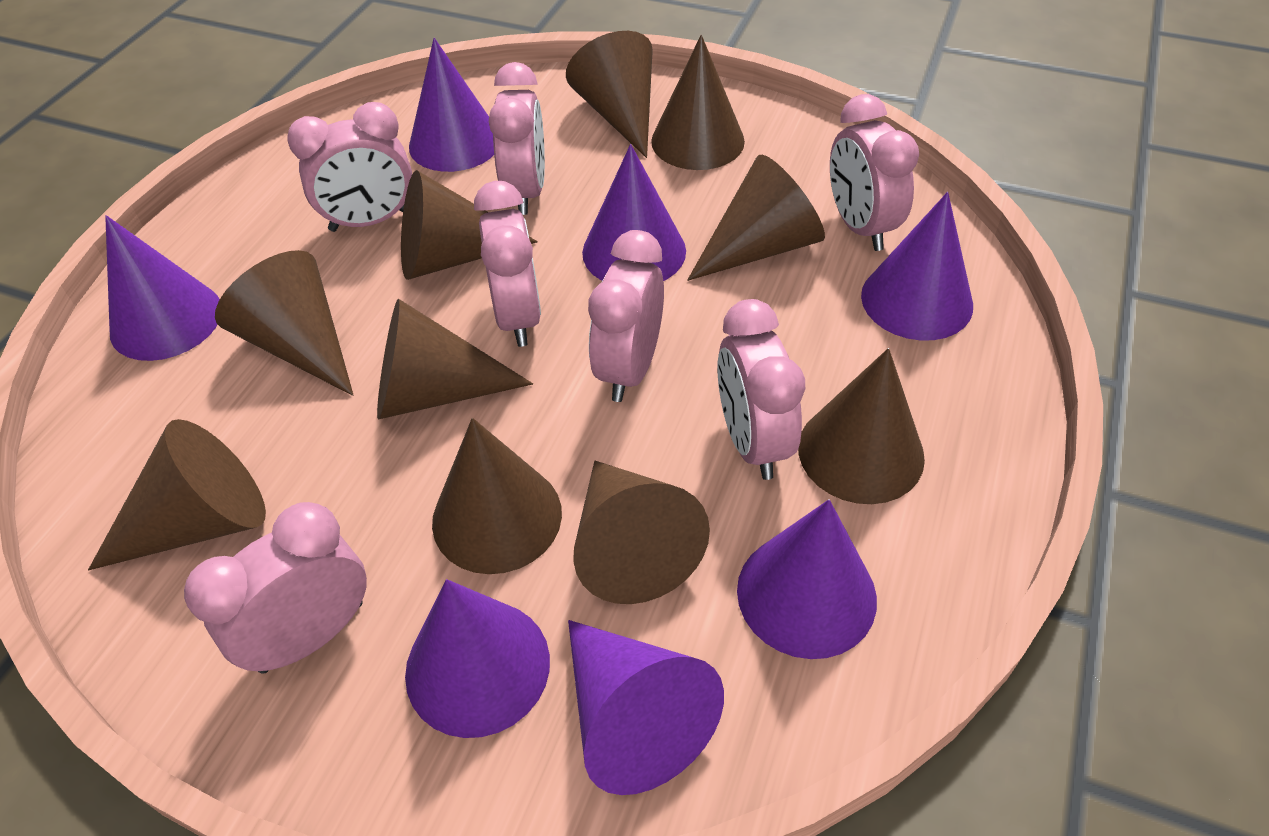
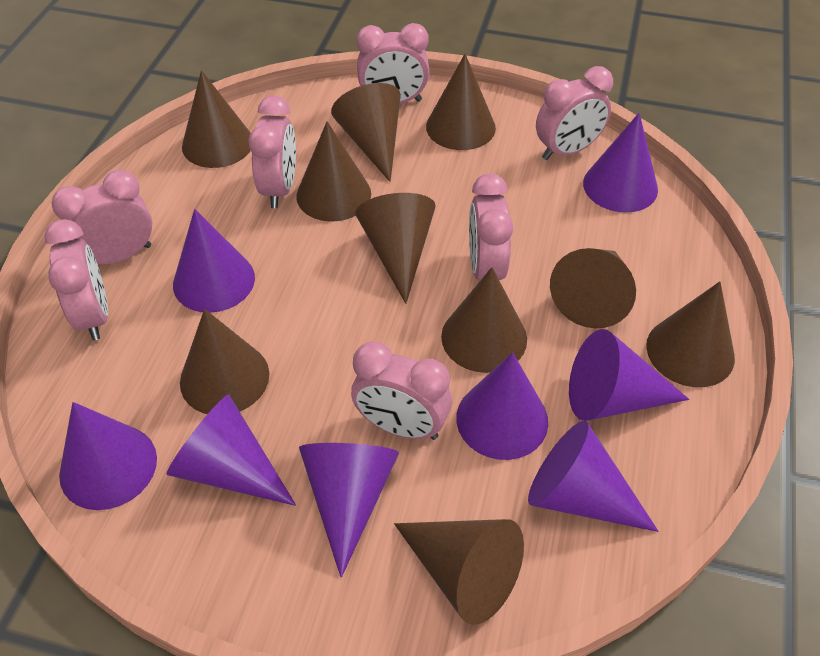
purple cone: [105,215,220,361] [405,579,550,738] [409,38,494,172] [568,620,724,795] [582,144,686,281] [737,499,877,659] [861,192,973,340] = 7 -> [59,402,157,510] [166,395,296,506] [173,209,255,313] [299,443,399,578] [456,352,548,460] [528,421,659,532] [569,329,689,421] [583,113,658,213] = 8

